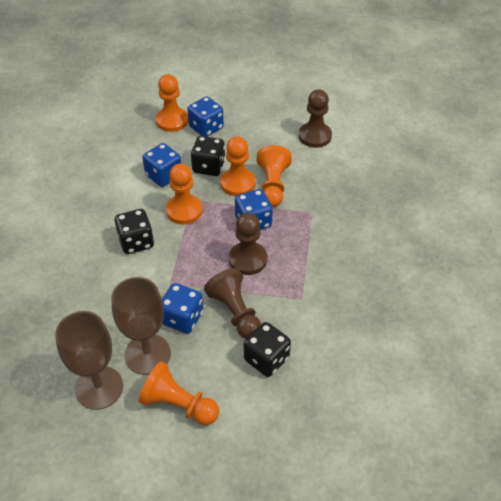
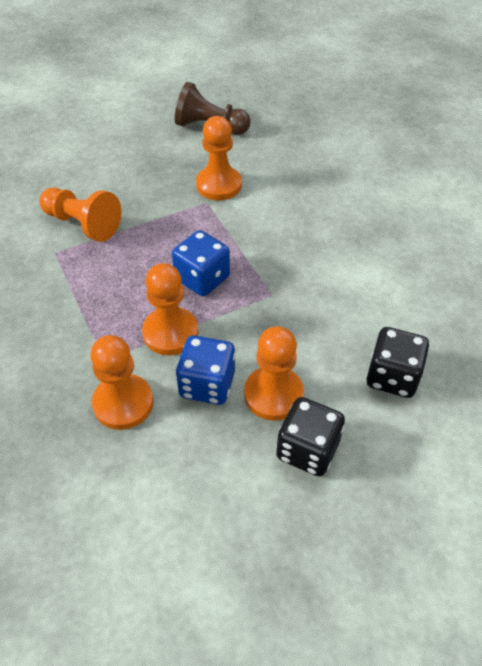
black dice: [115,209,154,254] [191,136,225,176] [244,322,291,377] = 3 -> [276,397,345,476] [366,327,429,398] = 2
blue dice: [142,143,181,187] [162,283,203,334] [187,96,224,137] [235,189,273,230] = 4 -> [172,230,230,296] [176,336,235,405] = 2
brown goblet: [55,311,123,410] [112,277,171,375] = 2 -> none = 0
brown pawn: [204,268,261,339] [229,213,267,275] [299,89,332,148] = 3 -> [175,82,251,135] = 1

